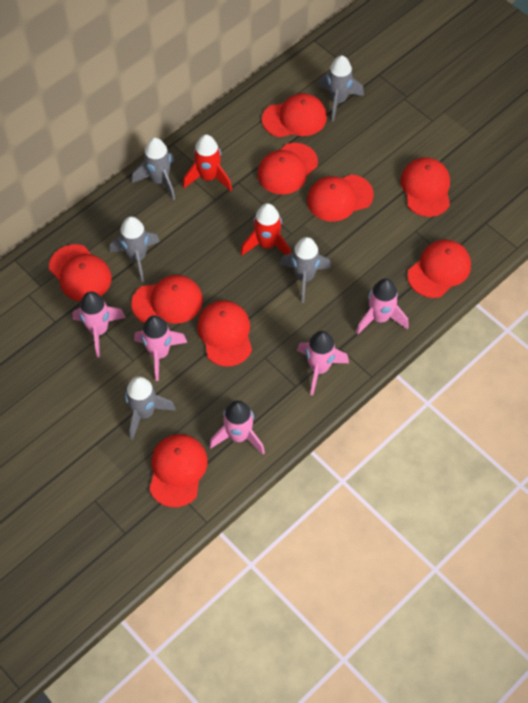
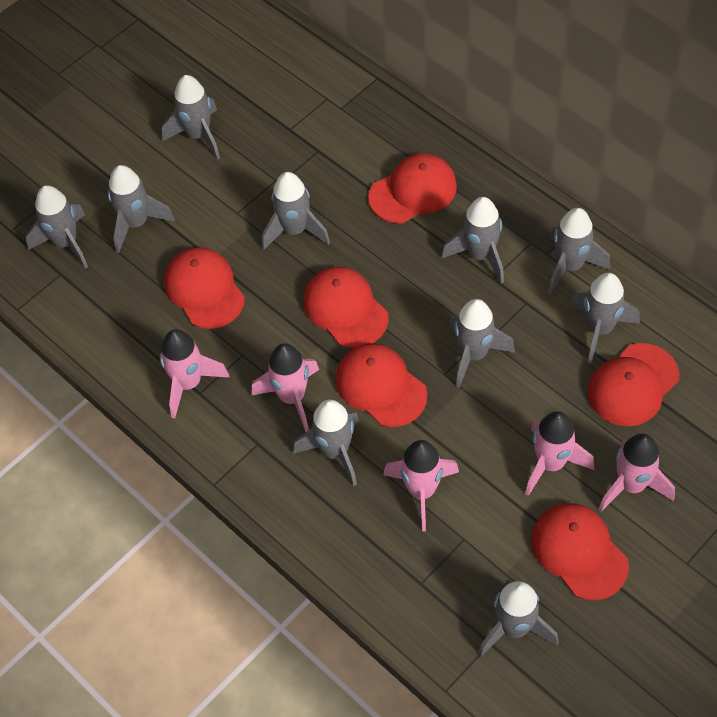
grey rocket: [110,216,160,282] [125,376,176,440] [132,137,175,200] [280,237,331,303] [318,55,364,121] = 5 -> [26,185,88,269] [108,165,175,253] [162,75,220,160] [262,172,330,250] [293,399,359,486] [441,197,504,284] [449,299,515,388] [478,580,559,657] [548,208,610,294] [570,273,640,363] = 10
red cap: [49,244,112,301] [131,275,203,324] [149,434,208,507] [197,300,252,367] [257,143,318,195] [262,93,327,137] [307,174,374,221] [401,157,450,217] [407,240,471,298] = 9 -> [164,247,245,329] [303,267,389,348] [336,343,427,427] [368,153,457,224] [531,503,629,600] [588,343,679,426] = 6
red rocket: [183,134,232,191] [241,203,291,256] = 2 -> none = 0

